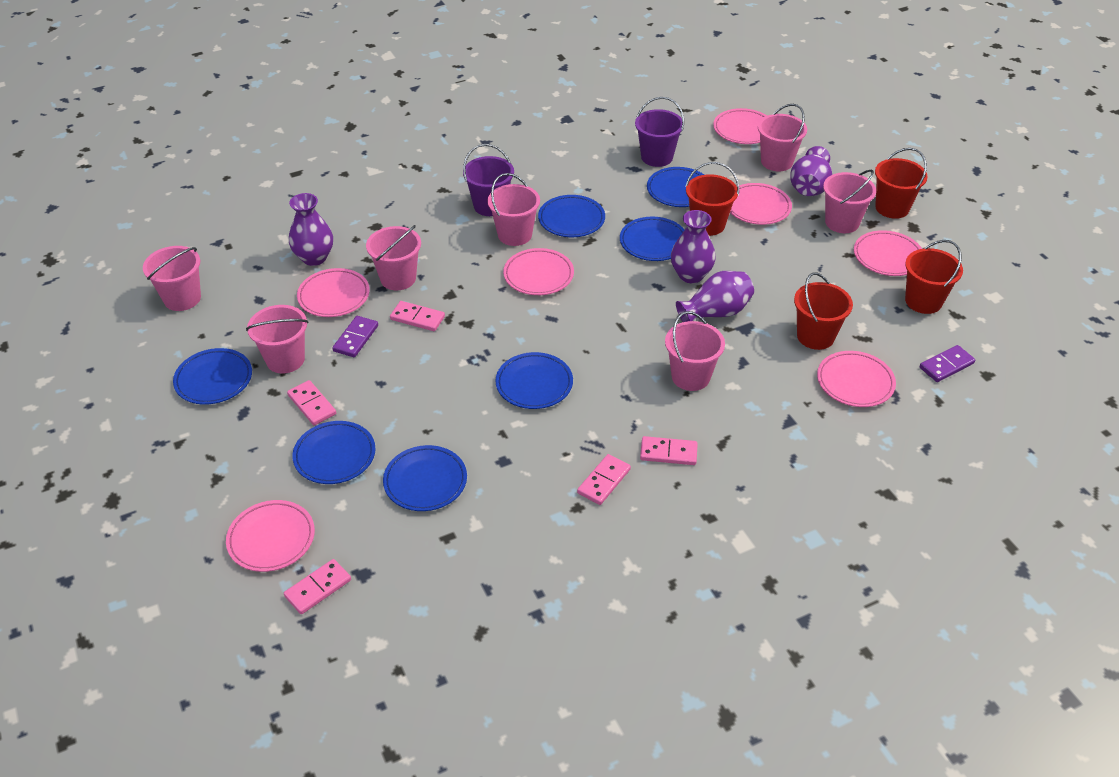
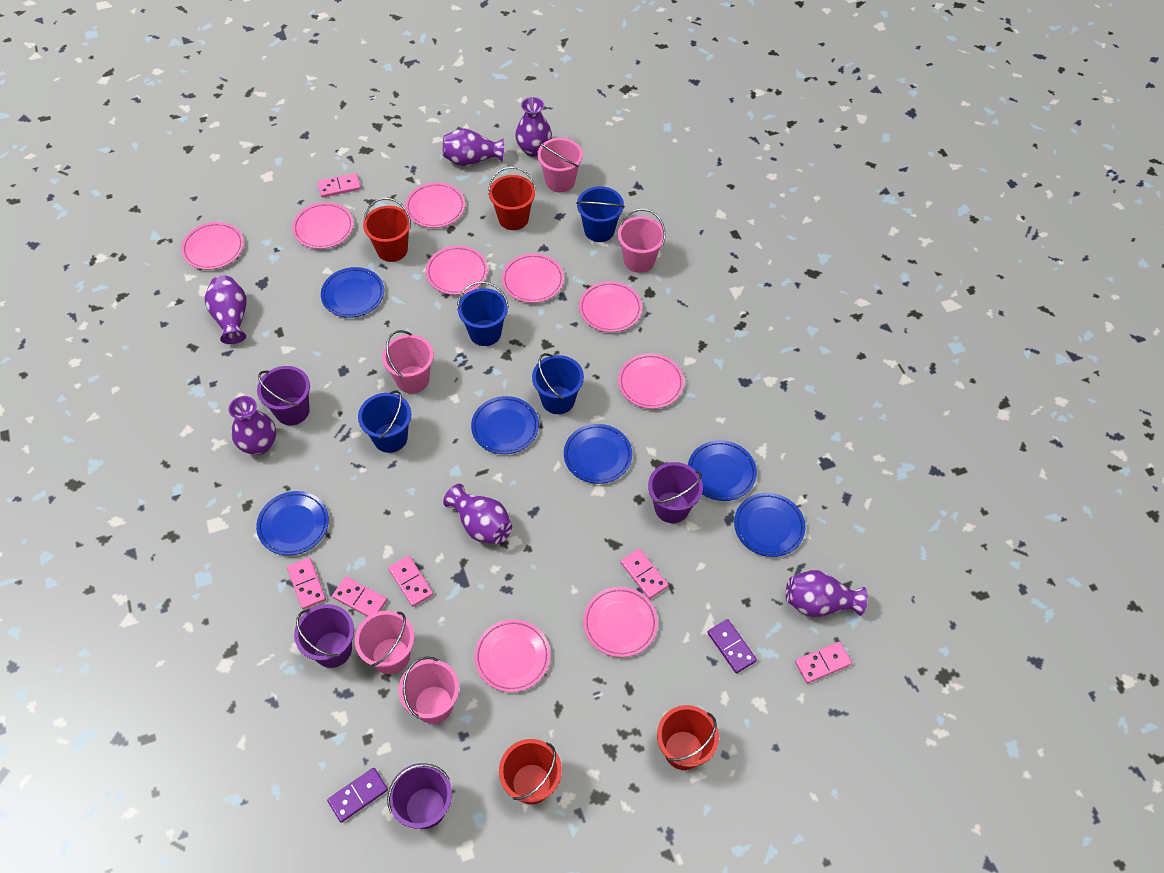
blue bucket: none = 0 -> [358,390,411,453] [457,281,509,346] [532,353,584,414] [576,187,625,242] = 4
blue plate: [173,348,252,405] [292,421,375,484] [383,445,467,511] [496,352,573,409] [538,195,605,237] [620,217,685,261] [647,167,704,207] = 7 -> [256,491,329,555] [321,267,384,318] [471,396,539,454] [564,424,632,484] [688,440,757,501] [734,493,806,557] = 6
pink bucket: [143,246,201,311] [246,305,308,374] [366,225,421,290] [487,173,540,246] [665,311,725,391] [758,104,807,171] [823,170,876,233] = 7 -> [355,611,414,674] [382,330,434,393] [398,656,459,724] [537,138,583,192] [618,209,665,273] = 5
pink domino: [284,559,351,614] [287,380,336,425] [390,301,445,331] [577,454,631,505] [640,436,698,465] = 5 -> [287,558,326,609] [317,173,361,197] [332,577,387,617] [388,556,433,607] [620,549,669,599] [795,641,852,683] = 6
pink plate: [226,500,315,572] [297,268,370,317] [503,248,574,295] [713,108,767,144] [730,183,792,225] [817,351,896,407] [854,230,922,276] = 7 -> [181,222,244,270] [292,202,354,249] [405,182,465,228] [426,246,488,295] [474,619,550,692] [502,253,564,303] [579,281,642,332] [583,587,658,657] [618,353,684,409] = 9
purple bucket: [463,144,514,216] [635,97,684,167] = 2 -> [257,366,310,425] [294,604,354,668] [387,763,452,829] [648,462,703,523] = 4
purple vase: [289,193,333,266] [671,210,716,283] [676,271,754,322] [790,146,832,196] = 4 -> [205,275,247,344] [228,396,276,455] [443,128,504,166] [443,484,512,544] [515,97,552,157] [786,570,868,617] = 6

